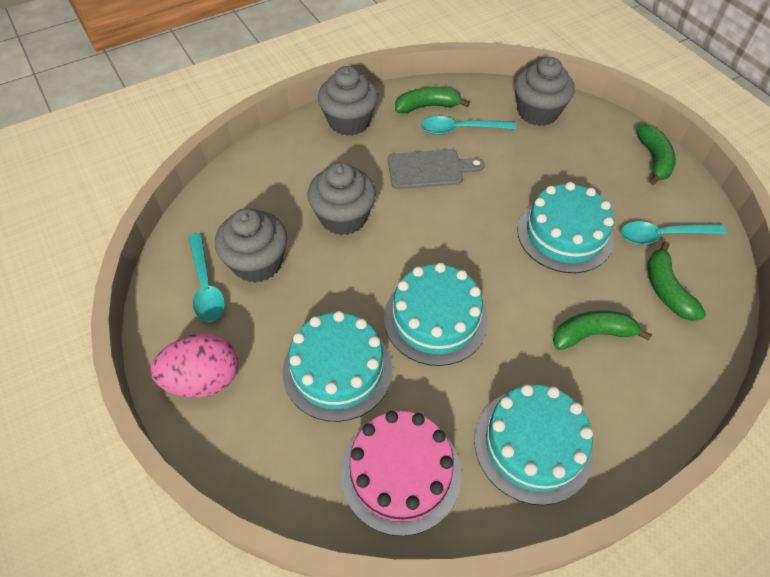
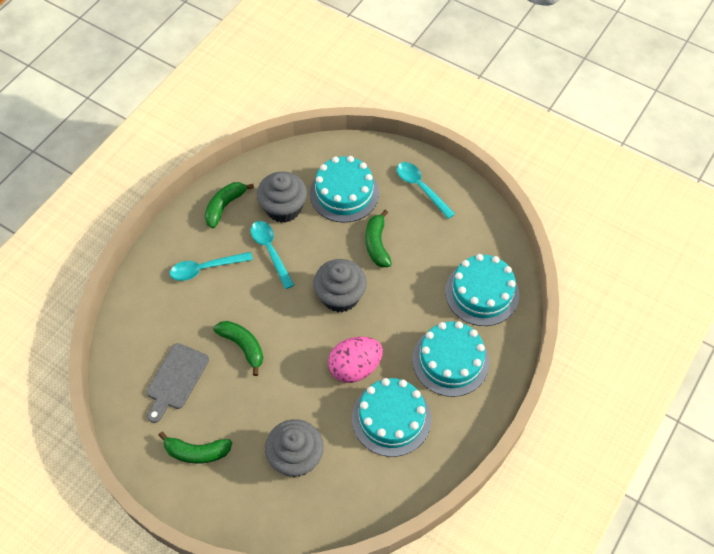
grey cupcake: [215,208,288,283] [308,162,376,235] [318,66,378,136] [515,57,575,126] = 4 -> [257,171,307,223] [265,419,324,477] [313,259,367,313] = 3
pink cake: [340,411,461,536] = 1 -> none = 0

